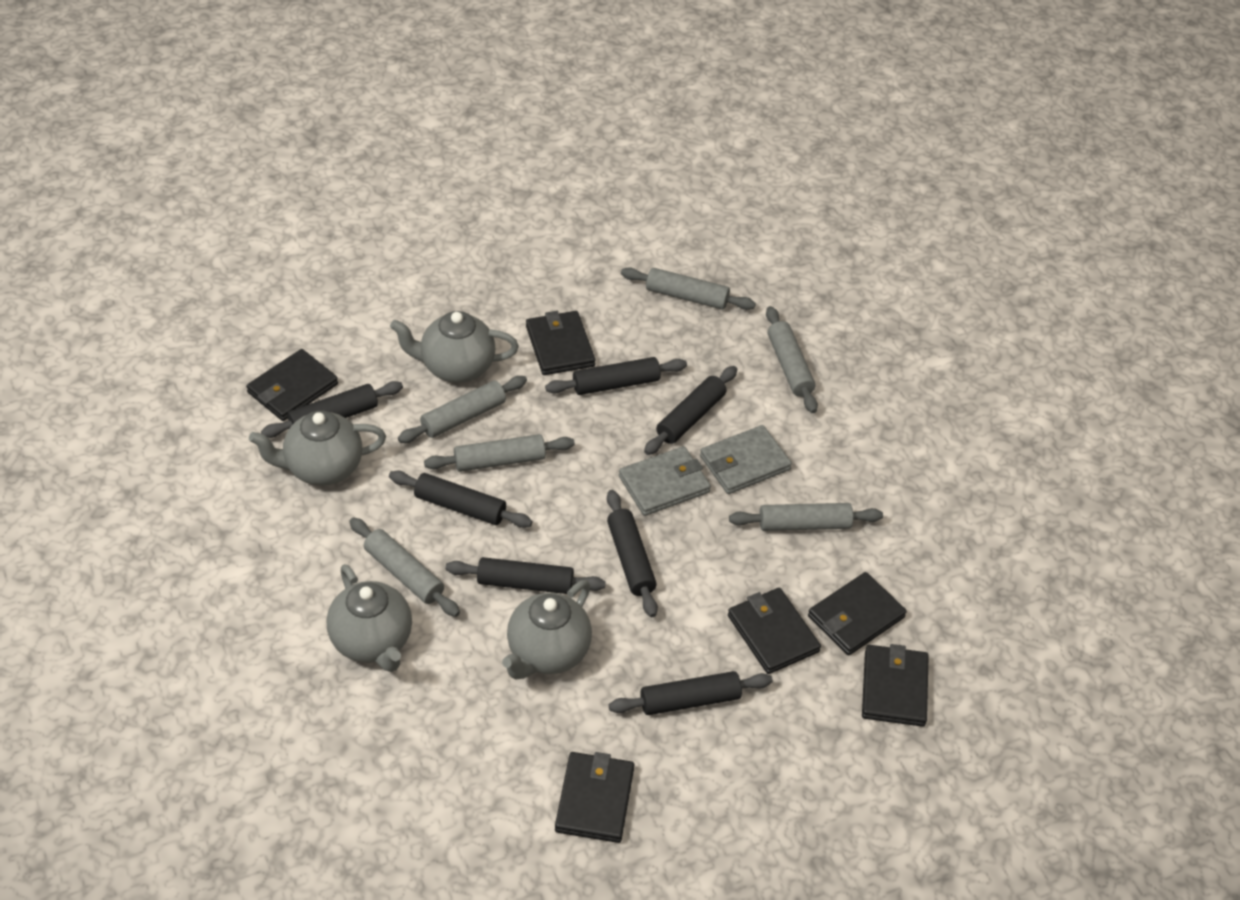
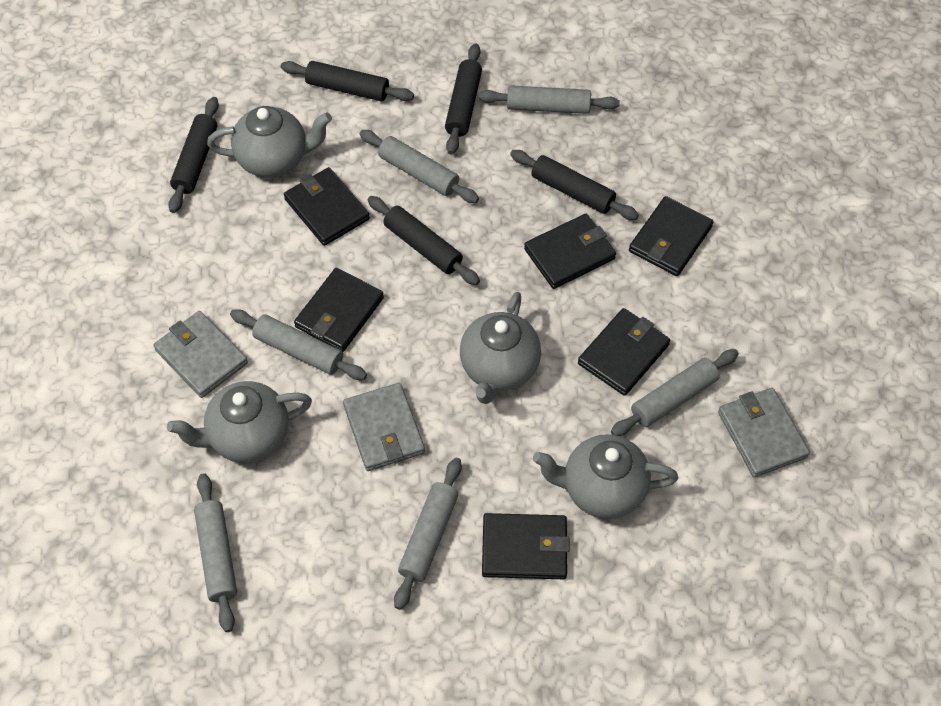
black rolling pin: [261,381,403,438] [389,471,532,528] [446,557,606,594] [545,357,687,395] [607,490,658,617] [609,671,773,715] [644,366,737,455] = 7 -> [168,97,219,213] [281,61,414,102] [368,196,480,285] [445,43,482,155] [510,150,639,220] = 5
grey wallet: [619,446,711,516] [700,425,792,494] = 2 -> [153,311,248,398] [343,383,425,471] [718,388,810,477] = 3

